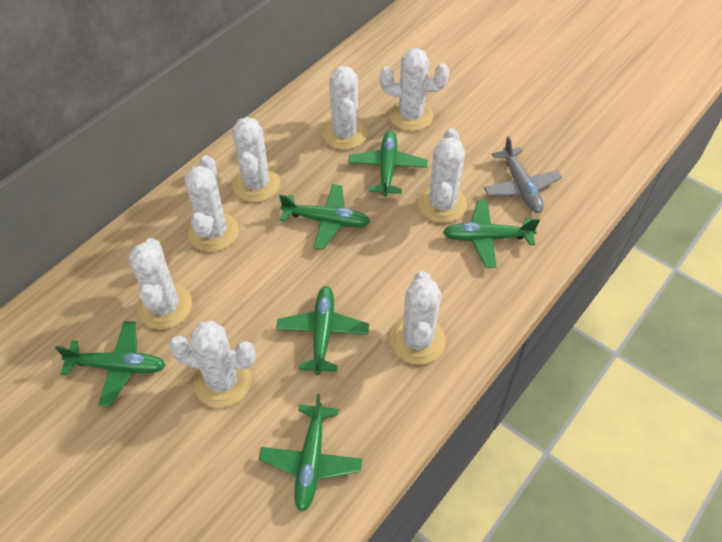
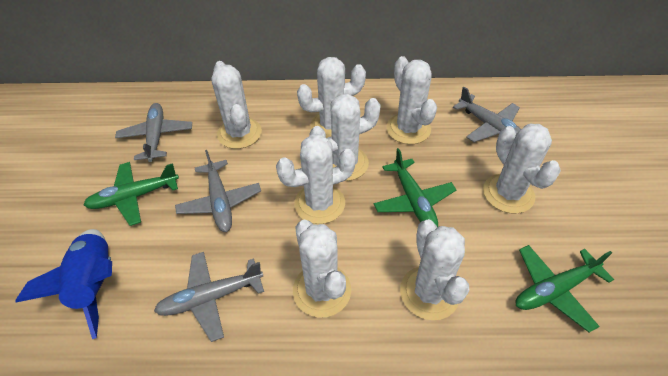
blue rocket: none = 0 -> [15,229,112,339] = 1
green plane: [55,321,166,407] [259,394,362,512] [276,286,369,375] [279,184,370,250] [348,131,428,197] [443,200,540,268] = 6 -> [84,162,179,226] [374,148,456,228] [515,245,614,332] = 3
grey plane: [484,136,562,213] = 1 -> [115,103,192,162] [154,252,264,342] [175,150,261,232] [453,87,521,142] = 4

